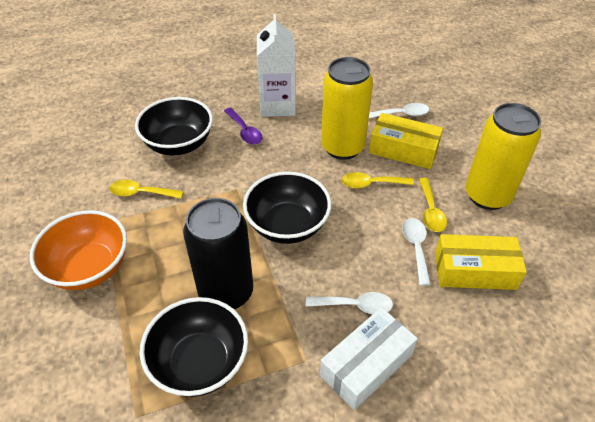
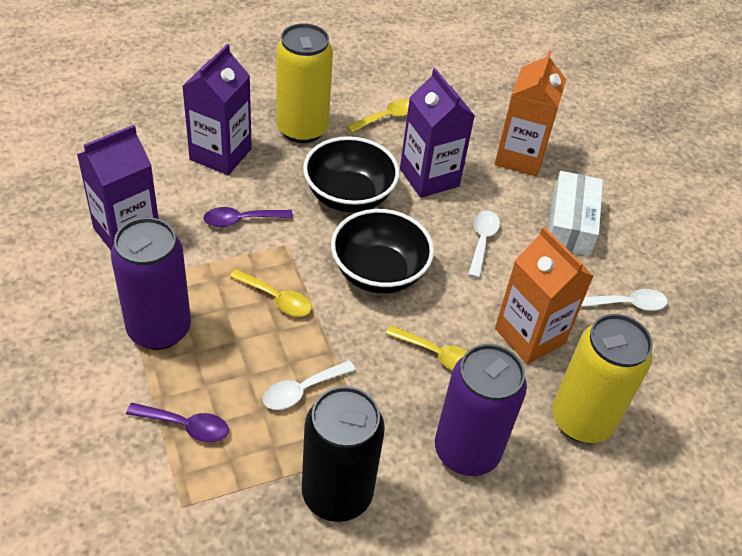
black bowl: [135,97,213,155] [140,297,248,397] [243,172,331,244] = 3 -> [303,136,399,213] [331,209,434,294] = 2
orange bowl: [30,210,127,290] = 1 -> none = 0
orange carton: none = 0 -> [495,50,567,177] [495,227,594,364] = 2
purple can: none = 0 -> [111,217,191,350] [435,344,527,476] = 2
purple carton: none = 0 -> [77,125,159,250] [182,44,252,175] [400,68,475,198] = 3
purple spoon: [224,108,263,145] = 1 -> [126,403,229,442] [203,207,293,227] = 2
white carton: [257,14,296,117] = 1 -> none = 0
yellow box: [369,113,443,169] [435,234,527,290] = 2 -> none = 0

